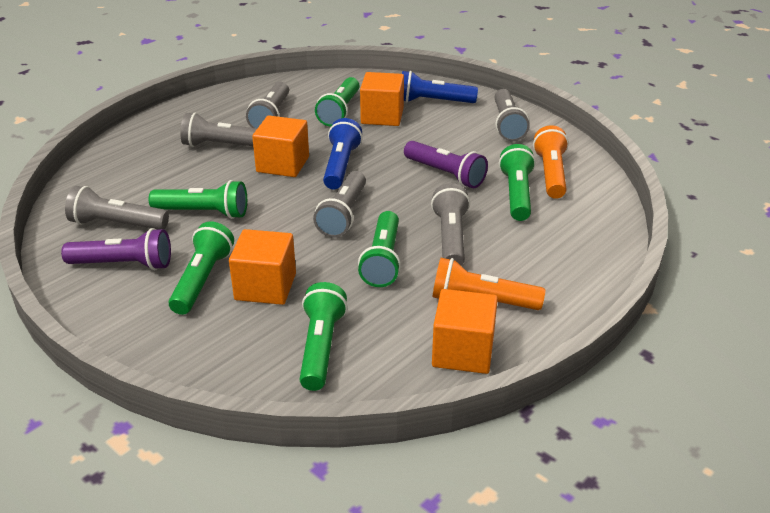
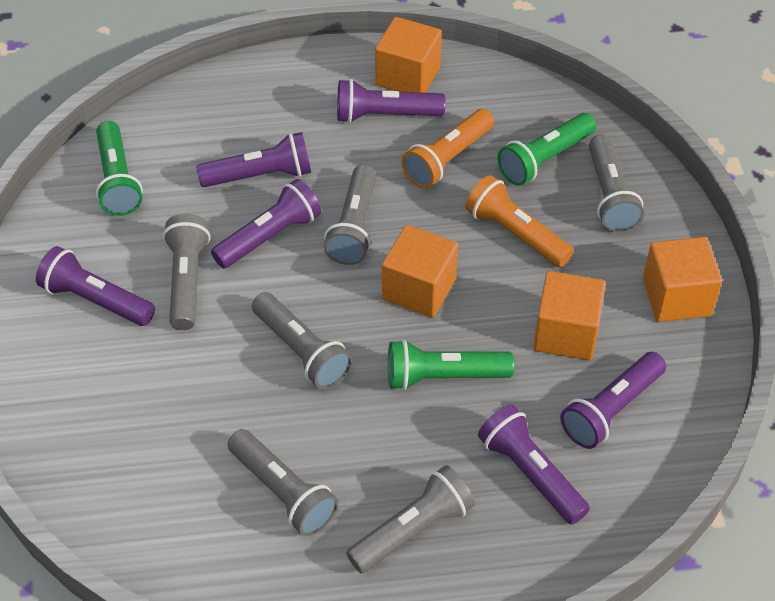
blue flashlight: [323,118,362,189] [402,71,478,103] = 2 -> none = 0
green flashlight: [149,180,247,219] [169,222,234,315] [300,282,348,391] [315,77,360,126] [358,211,401,287] [499,144,536,221] = 6 -> [96,121,143,216] [388,340,514,390] [497,113,596,186] = 3
purple flashlight: [61,228,171,270] [404,141,488,189] = 2 -> [36,246,155,326] [196,132,311,187] [211,179,321,269] [337,79,446,123] [478,404,590,525] [560,352,666,449] = 6

